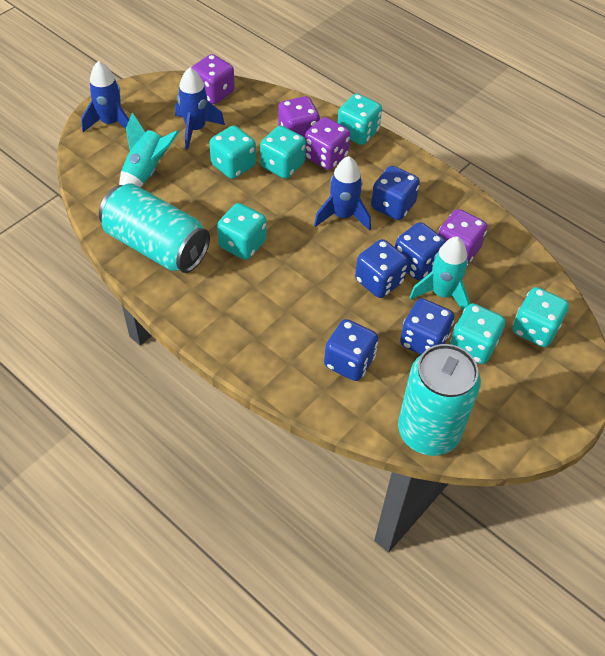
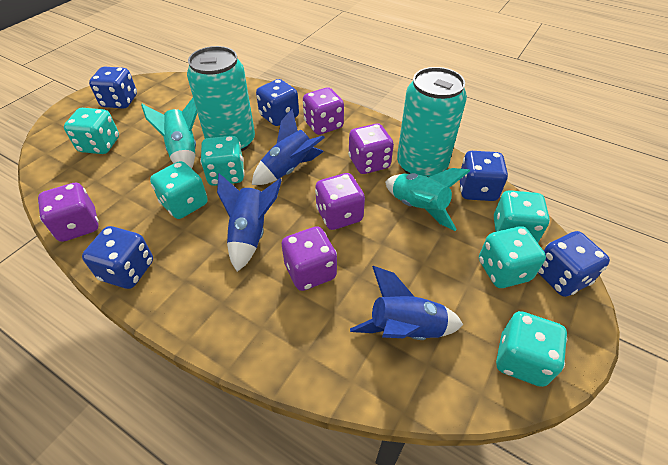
purple dice: [191,54,235,104] [278,96,320,138] [305,117,350,170] [439,209,488,264] = 4 -> [38,183,99,242] [282,226,337,291] [303,87,344,135] [315,173,365,230] [348,123,394,174] = 5

